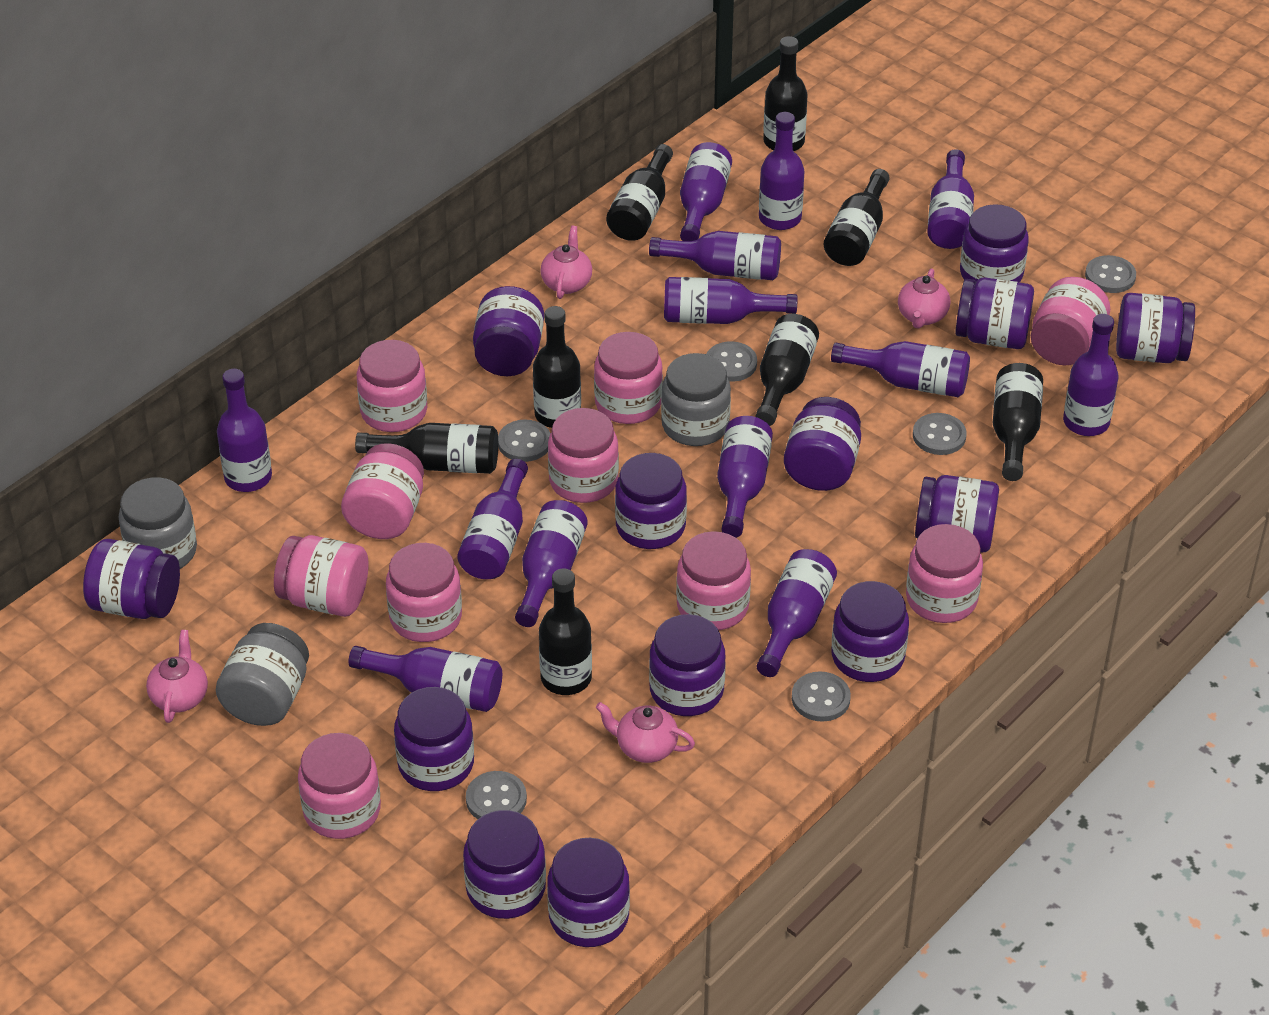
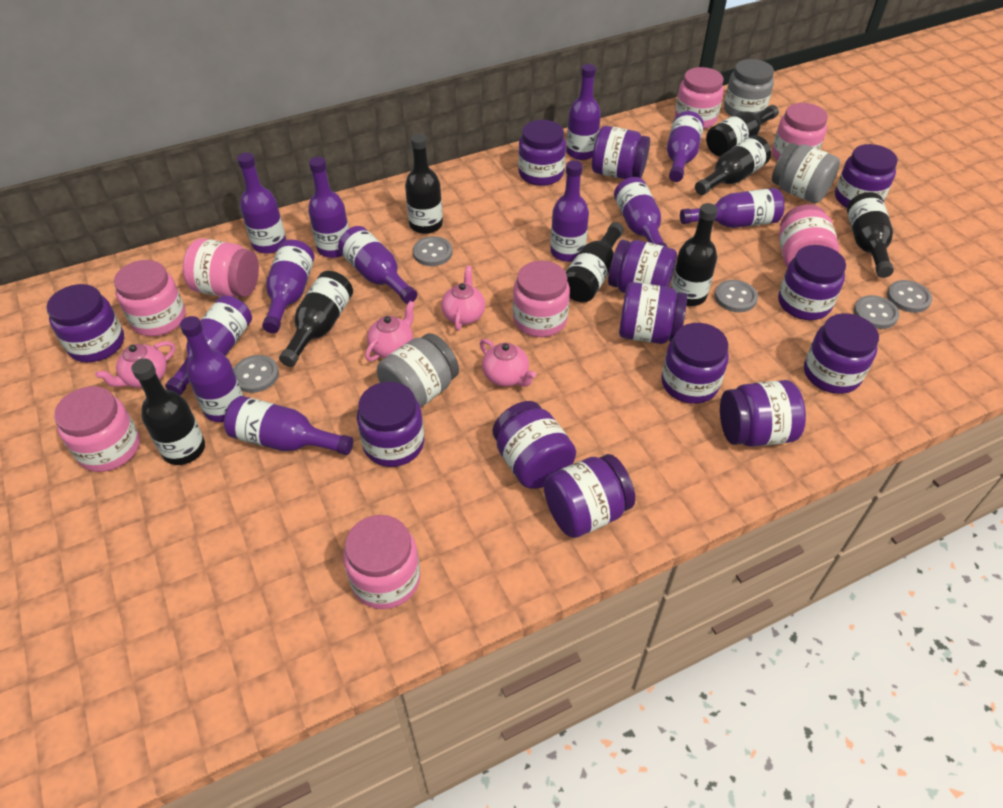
grey button: [466,771,527,819] [498,419,550,462] [707,342,757,382] [792,671,851,722] [913,413,967,455] [1085,255,1136,293] = 6 -> [233,355,279,393] [413,236,452,266] [715,280,758,312] [854,295,899,329] [887,280,932,313] = 5
pink jar: [274,535,368,617] [298,733,381,839] [341,443,424,539] [357,340,427,432] [386,543,462,642] [548,408,619,503] [594,332,663,424] [676,531,751,630] [906,524,983,623] [1031,277,1110,365] = 10 -> [54,386,140,472] [114,260,185,336] [183,239,259,297] [343,515,421,609] [513,261,570,337] [675,67,724,129] [772,103,828,161] [779,204,839,268] = 8
purple bottle: [217,369,272,492] [349,646,502,712] [457,459,528,579] [515,500,588,627] [649,231,781,280] [664,277,797,324] [680,142,732,241] [717,416,773,538] [757,549,837,677] [759,112,804,230] [831,341,970,397] [927,149,974,249] [1063,314,1118,436] = 13 -> [165,296,252,395] [180,316,243,422] [224,396,353,455] [237,152,286,254] [262,240,314,333] [308,157,349,258] [338,226,417,304] [550,160,589,262] [566,64,601,160] [614,177,667,247] [667,111,704,182] [680,188,785,228] = 12

